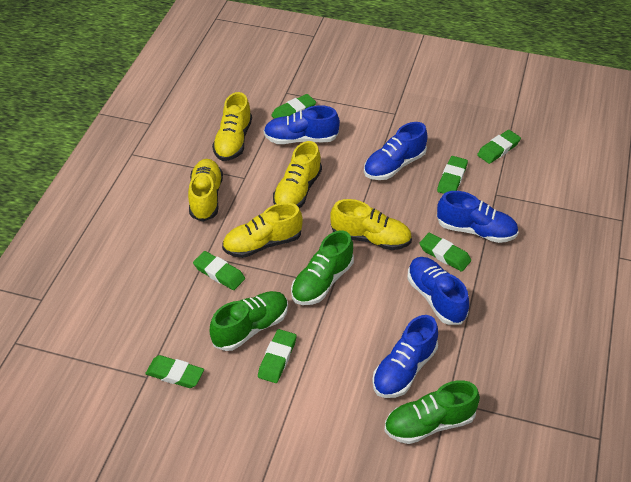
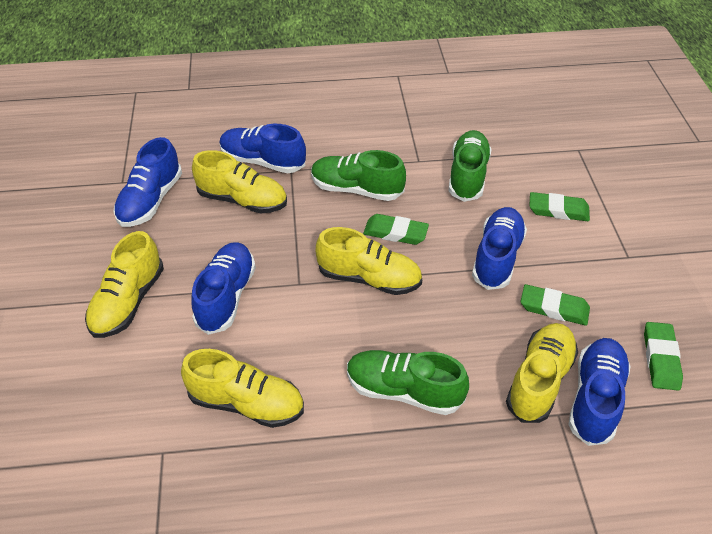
green eraser: [145,355,204,388] [193,251,245,290] [258,329,297,383] [271,94,316,119] [419,233,471,272] [437,156,468,194] [477,130,521,164] = 7 -> [363,214,429,245] [521,284,590,326] [530,192,590,221] [644,322,683,390] = 4

